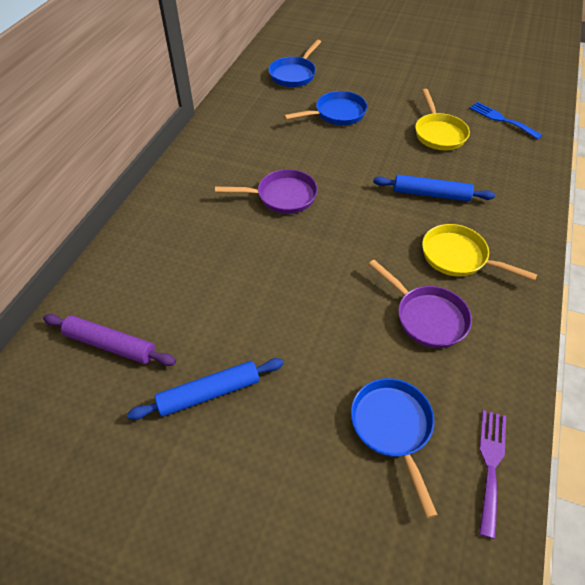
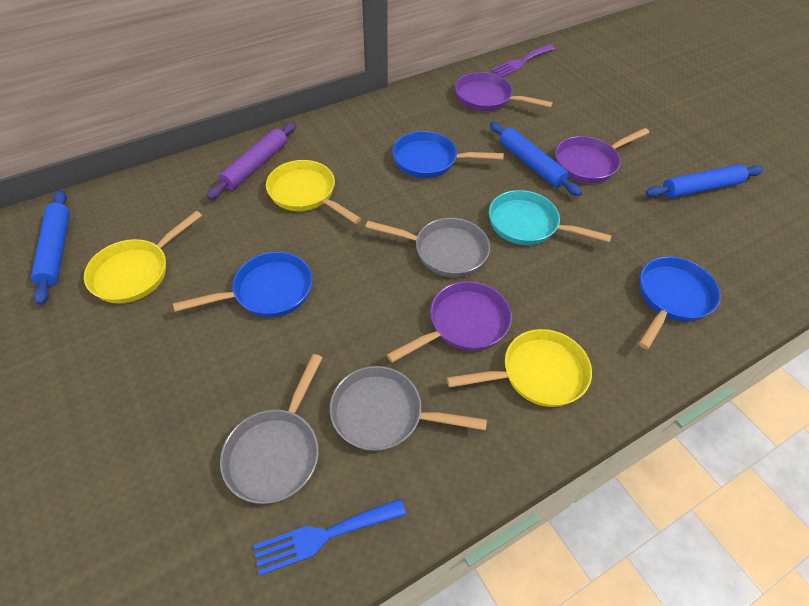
blue rolling pin: [127,358,284,420] [373,175,495,202] = 2 -> [31,190,70,305] [490,121,582,196] [645,164,764,198] = 3
grey pan: none = 0 -> [220,354,323,504] [330,366,487,451] [365,218,490,277] = 3
purple pan: [215,169,318,214] [369,260,472,348] = 2 -> [387,281,512,363] [455,72,553,111] [555,128,650,183] = 3
turquoise pan: none = 0 -> [489,190,612,245] = 1
yellow pan: [415,89,470,150] [422,224,537,281] = 2 -> [84,211,202,303] [266,160,361,224] [447,329,592,407] = 3

